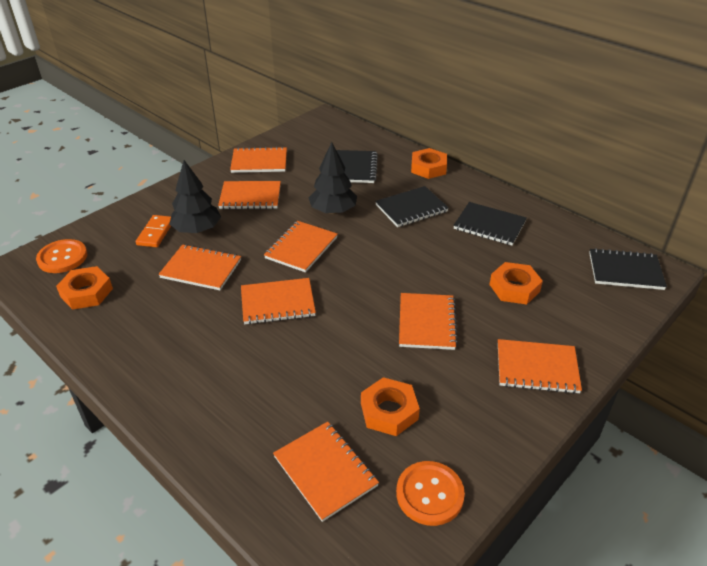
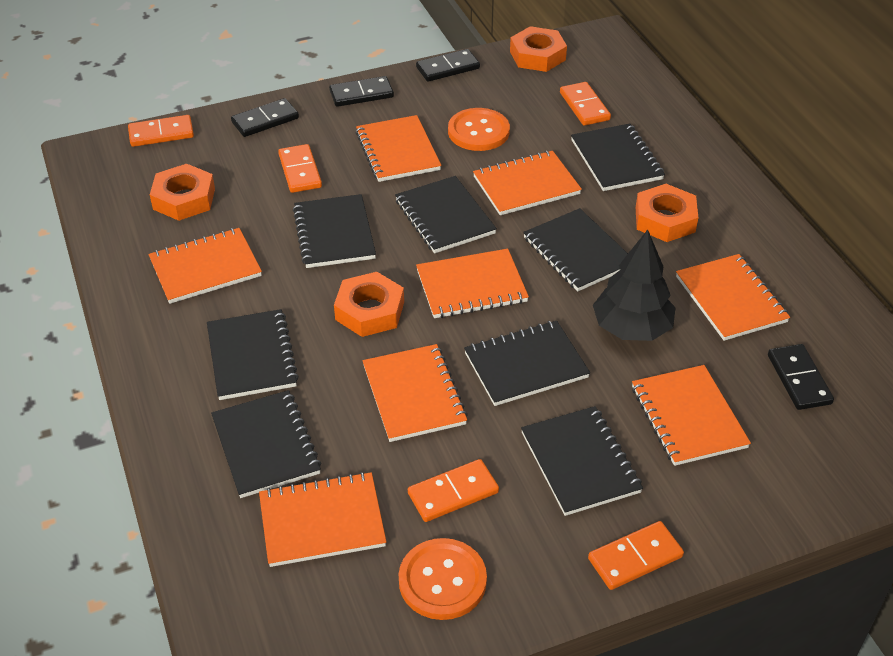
black domino: none = 0 -> [231,98,299,137] [329,76,394,107] [416,49,480,82] [768,344,834,410] = 4
black notebook: [337,150,378,183] [375,186,449,227] [453,202,527,245] [589,248,667,290] = 4 -> [207,309,299,400] [211,390,321,498] [293,194,376,268] [395,176,497,253] [464,321,590,406] [521,406,643,516] [523,208,628,292] [571,124,665,191] = 8
black tree: [169,160,221,233] [309,142,357,214] = 2 -> [593,230,676,341] = 1
orange domino: [136,215,171,247] = 1 -> [128,115,194,147] [278,144,322,193] [408,459,499,522] [560,82,611,126] [588,521,684,590] = 5

